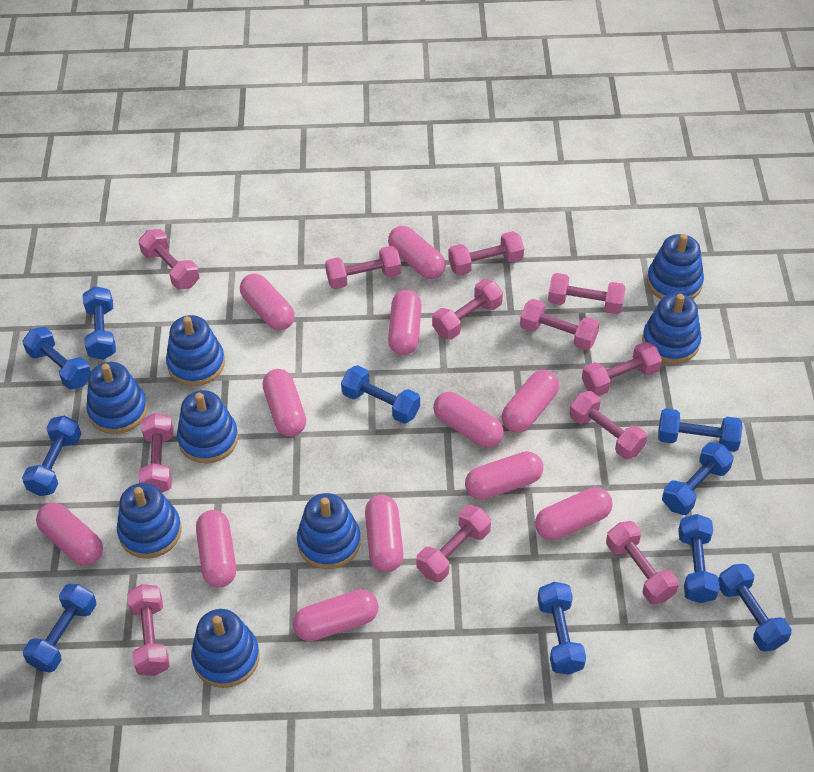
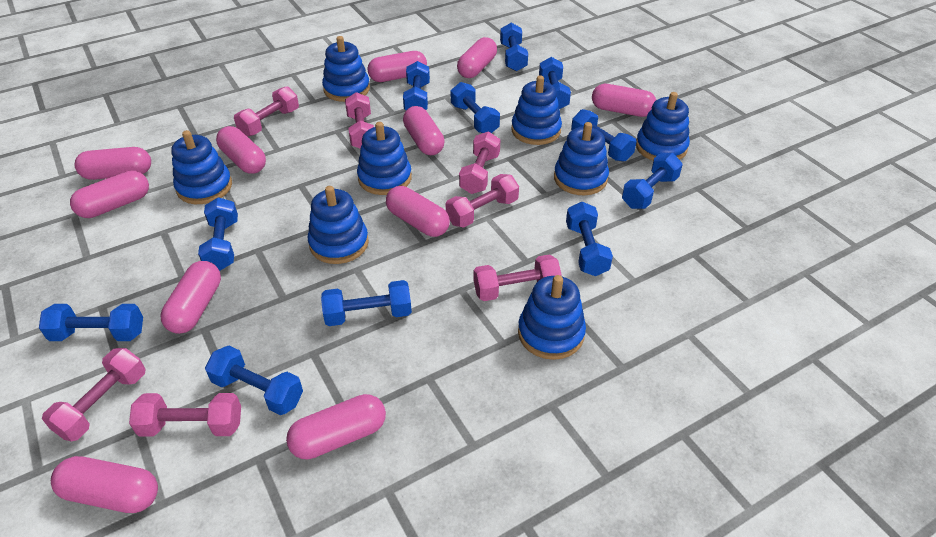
blue dumbbell: [22,416,81,496] [23,327,91,390] [23,584,96,672] [83,286,116,360] [341,365,420,424] [538,582,586,675] [658,408,742,452] [662,442,734,515] [678,514,720,603] [719,564,792,652] = 10 -> [39,304,143,341] [198,197,238,271] [205,346,303,415] [321,280,412,326] [403,61,430,110] [451,82,500,133] [500,23,528,71] [539,57,571,109] [566,202,613,276] [571,109,637,162] [622,153,683,209] = 11
pink capsule: [36,503,103,566] [196,510,236,588] [240,273,295,331] [263,369,306,437] [293,589,379,641] [365,495,403,572] [388,226,446,279] [388,290,422,355] [433,392,504,448] [465,451,543,500] [502,370,559,433] [535,487,613,540] = 12 -> [51,456,158,513] [70,170,149,218] [75,147,151,180] [161,261,221,334] [216,126,266,174] [286,394,386,459] [367,51,427,82] [386,186,450,237] [403,106,445,155] [457,37,497,78] [592,84,656,117] = 11
pink dumbbell: [127,584,170,676] [139,229,200,290] [139,413,174,493] [325,246,401,289] [416,505,491,582] [432,279,503,340] [448,231,524,276] [520,299,599,350] [548,273,626,314] [569,391,647,459] [582,342,662,396] [606,521,679,605] = 12 -> [42,348,146,441] [129,393,241,437] [234,86,299,137] [345,92,374,149] [446,174,519,227] [459,132,500,194] [474,254,562,301] = 7

